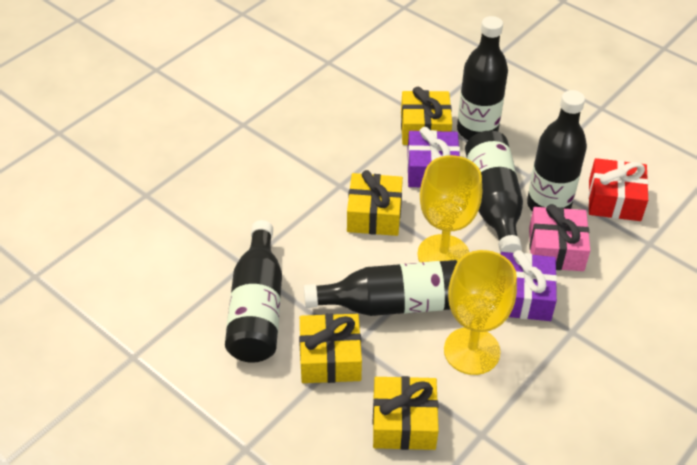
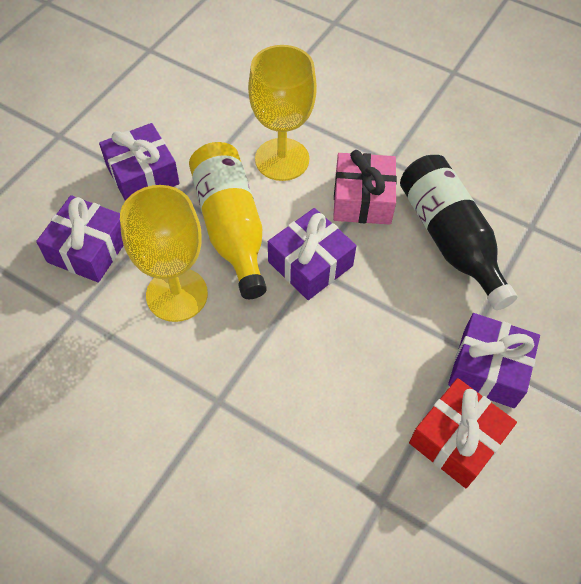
black bottle: [225,220,282,363] [304,260,458,316] [457,16,508,140] [465,131,523,253] [527,90,587,212] = 5 -> [400,155,518,310] = 1
purple gift: [407,127,460,187] [501,250,557,321] = 2 -> [36,195,124,283] [99,123,180,201] [268,208,357,300] [448,313,540,408] = 4
yellow bottle: none = 0 -> [189,142,267,299] = 1
yellow gift: [299,314,362,383] [347,170,403,236] [373,376,439,450] [401,87,452,145] = 4 -> none = 0

